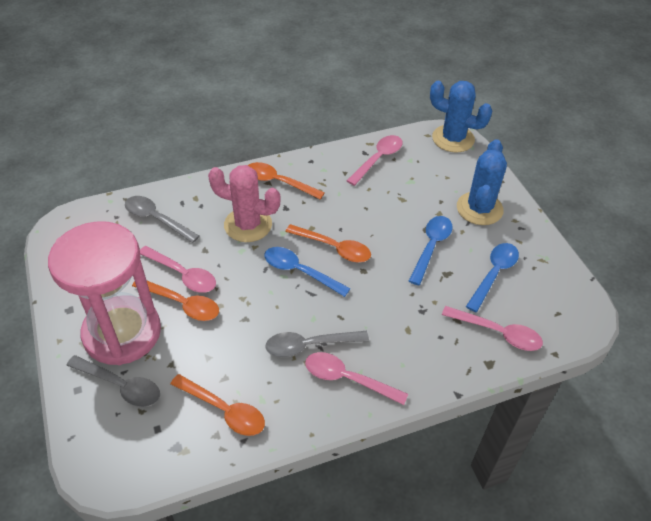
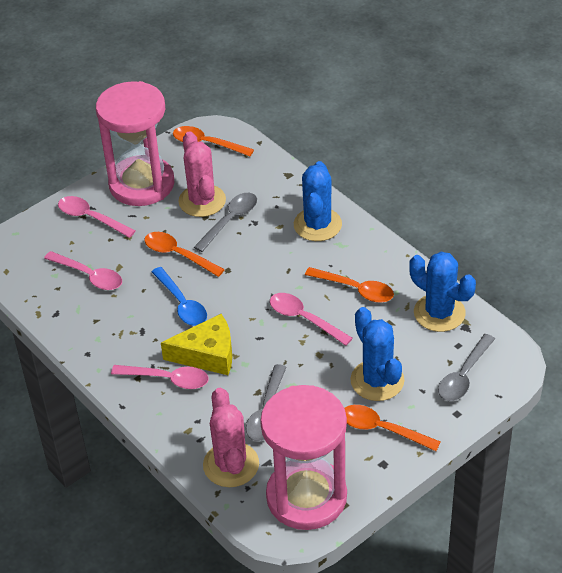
blue cactus: [430,81,492,153] [457,139,507,225] = 2 -> [294,161,342,241] [350,307,405,401] [409,252,476,332] = 3
blue spoon: [264,247,351,297] [409,216,453,285] [466,243,519,312] = 3 -> [152,267,207,326] = 1
pink cactus: [208,165,280,242] = 1 -> [178,131,226,217] [203,388,259,487] = 2
pink hourglass: [48,221,161,365] = 1 -> [96,81,174,206] [260,385,347,530] = 2
yellow cheese: none = 0 -> [161,314,232,375] = 1

